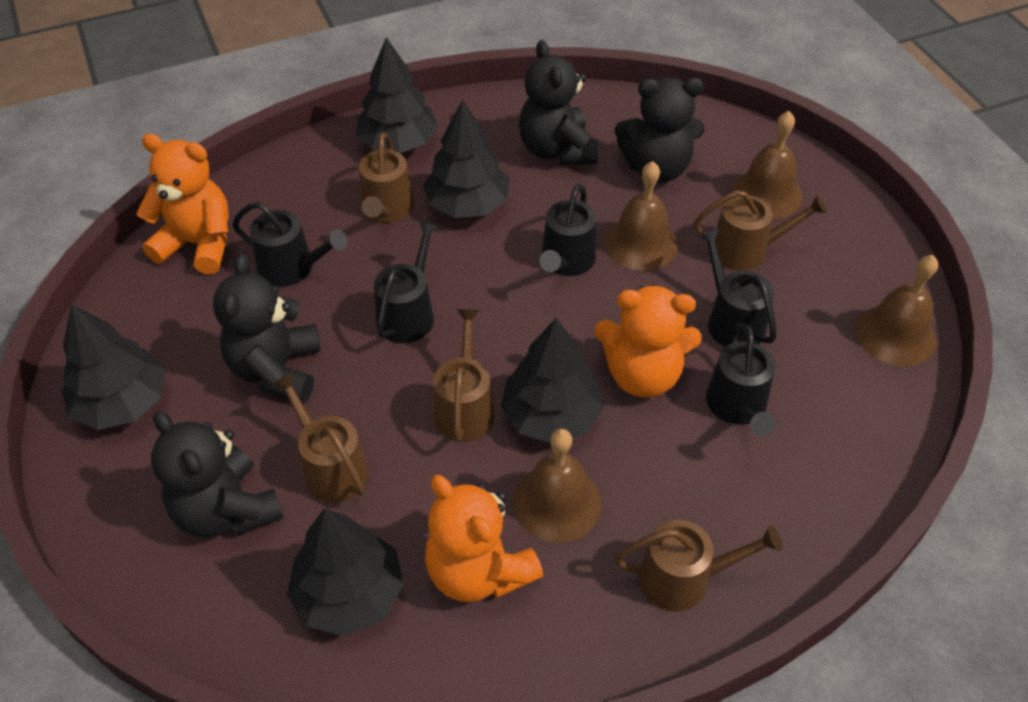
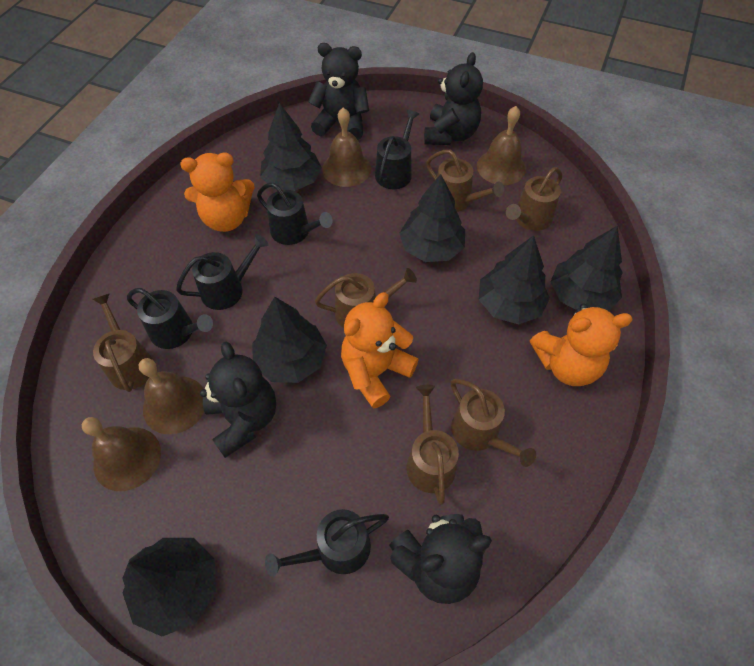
black tree: [61,304,165,430] [286,508,404,636] [355,37,438,153] [423,99,510,218] [501,318,604,443] = 5 -> [122,538,216,636] [252,297,327,383] [260,103,322,191] [399,174,465,262] [479,235,550,324] [550,226,623,311] = 6
brown watering can: [273,372,369,503] [359,132,414,223] [433,309,495,442] [614,520,782,612] [694,190,827,271] = 5 -> [93,293,154,392] [315,268,417,328] [407,385,459,505] [426,150,504,212] [451,379,536,467] [506,167,562,231] = 6

